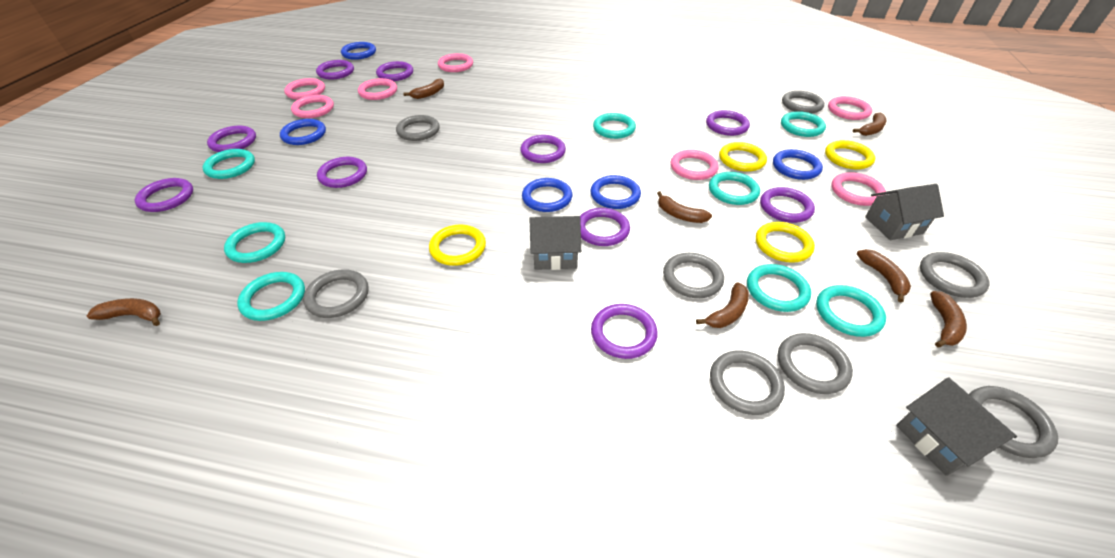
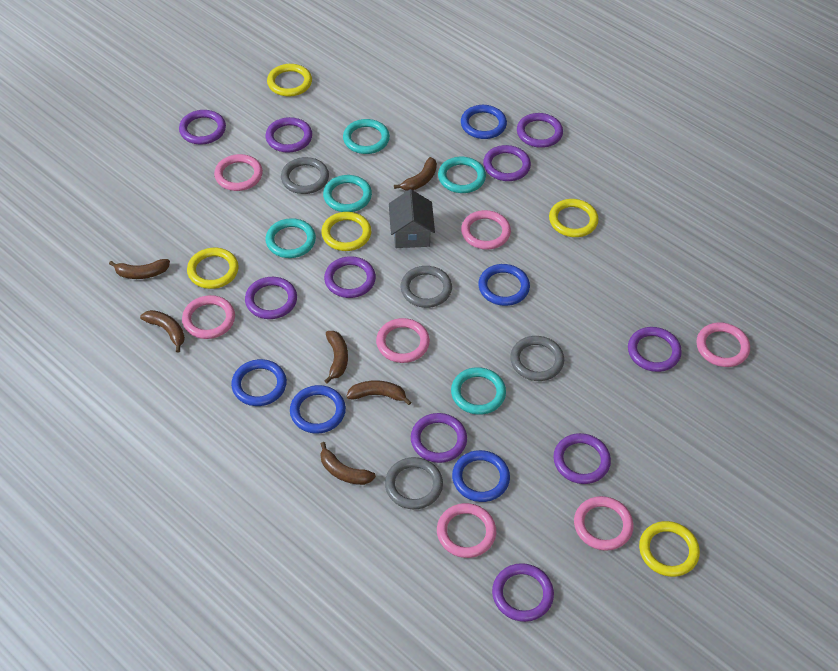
brown banana: [87,298,161,326] [403,78,444,99] [657,191,712,223] [696,282,749,328] [853,112,886,136] [857,249,911,302] [930,291,967,347] = 7 -> [109,259,170,279] [140,310,185,353] [320,442,376,485] [325,331,348,383] [346,380,411,405] [394,157,437,191] = 6
grey house: [530,216,581,270] [865,184,944,240] [896,377,1017,476] = 3 -> [389,189,435,248] = 1
grey ring: [303,269,369,318] [396,115,440,141] [663,253,724,298] [710,350,785,415] [778,333,853,394] [782,91,824,114] [920,252,990,298] [969,386,1058,458] = 8 -> [281,157,329,194] [385,457,443,509] [401,266,452,308] [510,336,564,381] = 4
turquoise ring: [202,149,255,179] [224,222,285,263] [237,272,305,321] [593,113,636,139] [709,172,760,205] [747,264,811,312] [781,111,826,137] [816,285,886,337] = 8 -> [265,218,316,258] [323,175,372,212] [343,119,390,154] [438,157,486,193] [451,367,506,415] = 5
yellow ring: [429,225,486,266] [719,142,767,172] [756,222,815,263] [825,140,875,169] = 4 -> [187,248,239,289] [267,64,312,96] [321,212,371,251] [549,199,599,237] [639,521,700,577] = 5

